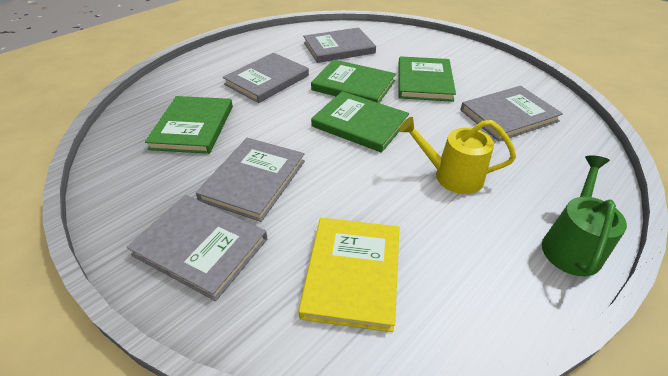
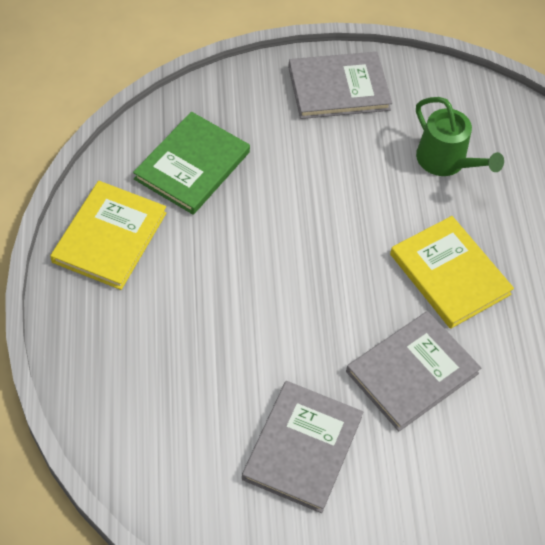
green book: [145,96,233,154] [311,60,396,103] [311,91,409,153] [398,56,456,102] = 4 -> [133,112,250,215] = 1
grey book: [127,195,267,301] [196,138,305,222] [223,53,309,103] [303,27,376,63] [461,86,563,142] = 5 -> [242,381,363,513] [288,52,392,119] [346,311,481,431] = 3
yellow book: [298,218,400,332] = 1 -> [50,181,166,290] [390,216,514,329] = 2
yellow watering can: [399,117,516,194] = 1 -> none = 0

